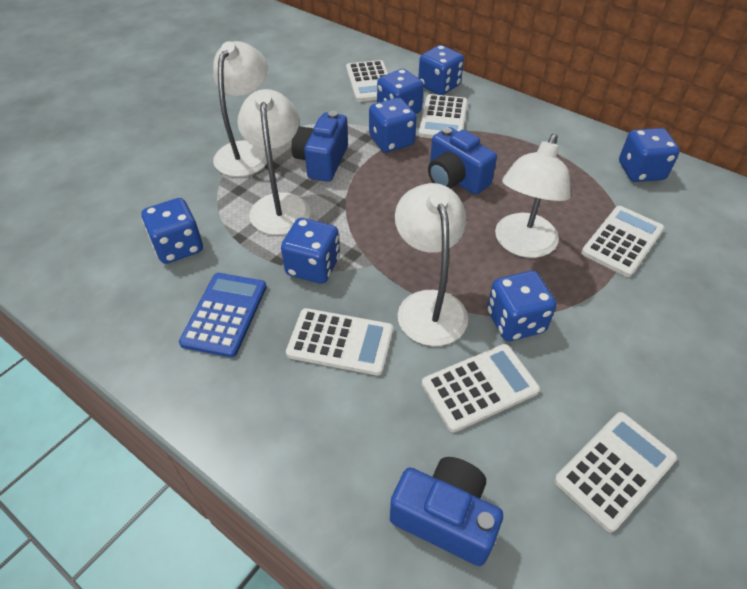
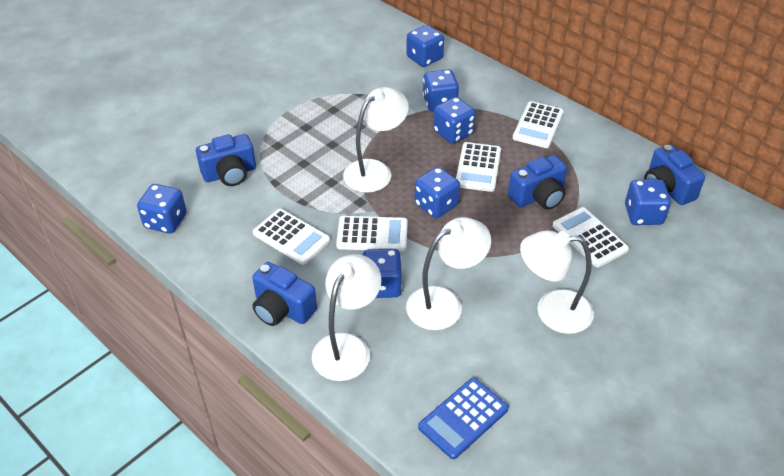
blue camera: [291,111,348,182] [390,457,503,566] [428,127,497,195] = 3 -> [196,134,256,186] [252,262,317,326] [508,155,567,210] [644,145,705,205] = 4
white calculator: [286,308,393,376] [346,60,388,102] [418,94,468,138] [422,344,540,432] [554,412,677,533] [581,206,664,277] = 6 -> [253,209,330,265] [336,216,408,252] [456,142,501,192] [512,101,564,148] [553,207,629,268] = 5

